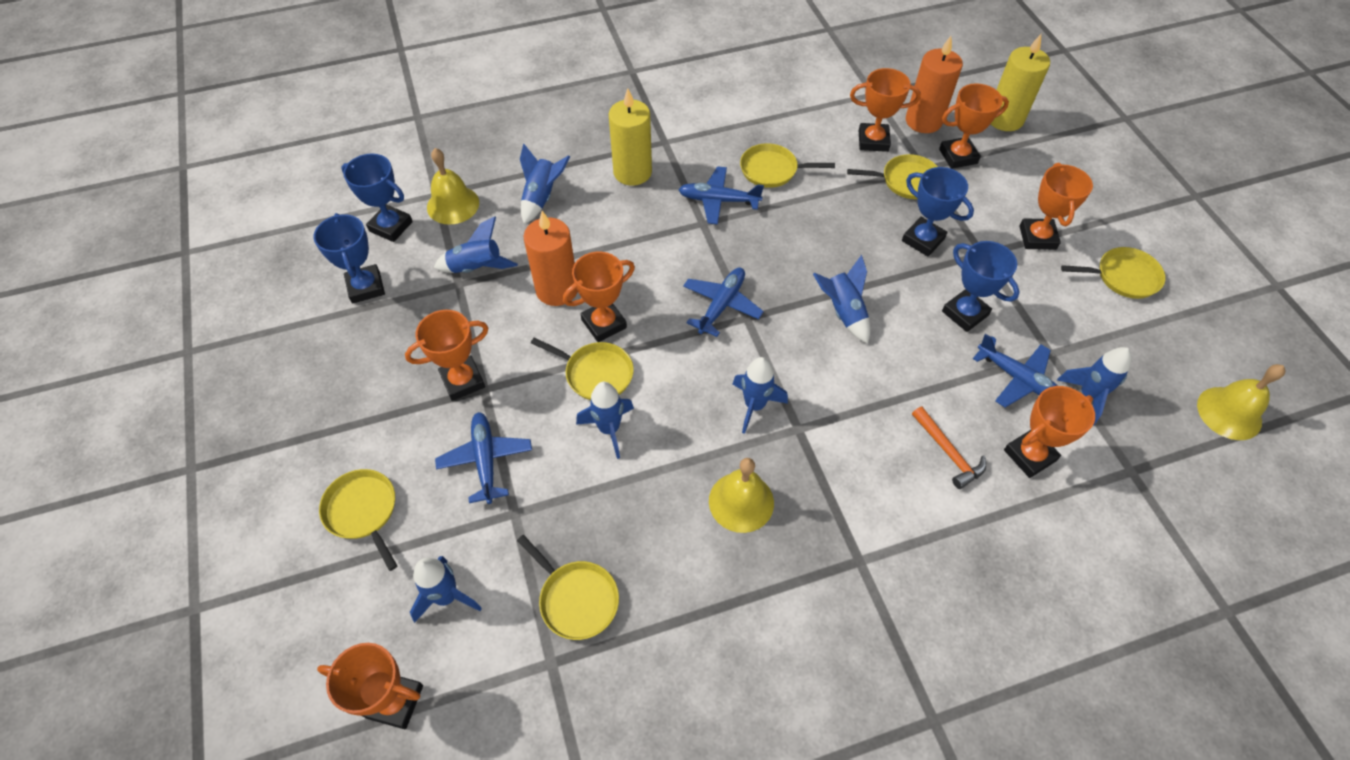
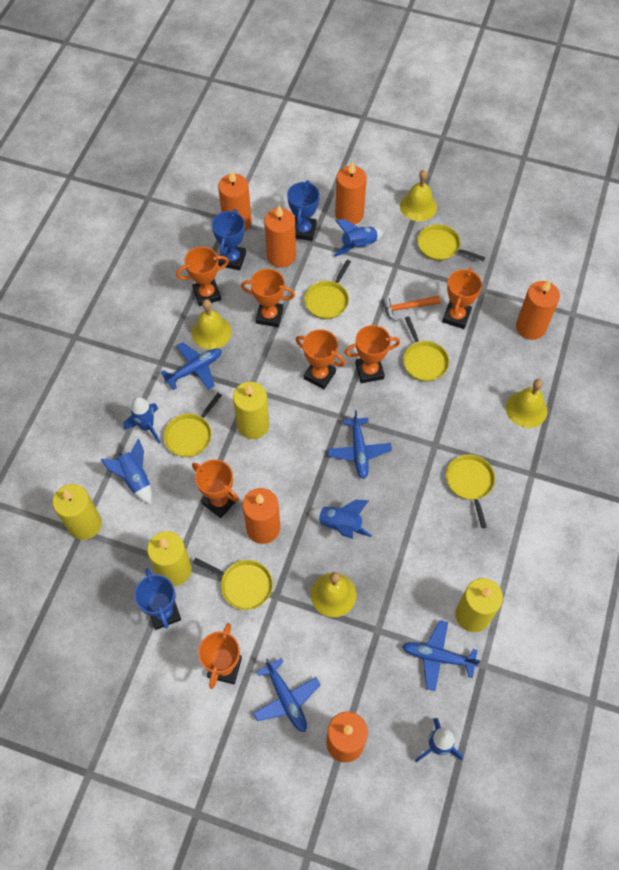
blue rocket: [410,556,482,623] [433,216,518,273] [520,144,570,224] [576,382,634,459] [733,357,788,434] [813,255,870,344] [1057,347,1132,425] = 7 -> [100,439,152,504] [123,397,161,443] [309,500,372,539] [334,220,384,257] [415,718,463,763] = 5
blue trophy: [313,213,385,303] [341,153,413,242] [902,167,974,256] [942,241,1020,332] = 4 -> [134,568,181,630] [212,209,246,270] [287,180,320,241] = 3
orange candle: [523,211,578,306] [906,36,963,133] = 2 -> [218,170,251,231] [242,488,280,544] [264,205,296,268] [327,712,368,763] [335,161,367,225] [516,280,560,340] = 6
yellow bell: [427,148,479,225] [709,458,774,533] [1197,364,1285,440] = 3 -> [192,299,232,349] [311,572,356,617] [400,170,437,221] [506,379,548,428] = 4
yellow candle: [609,88,652,186] [991,34,1050,131] = 2 -> [52,484,102,540] [147,531,192,586] [233,382,269,439] [456,578,503,632] = 4

